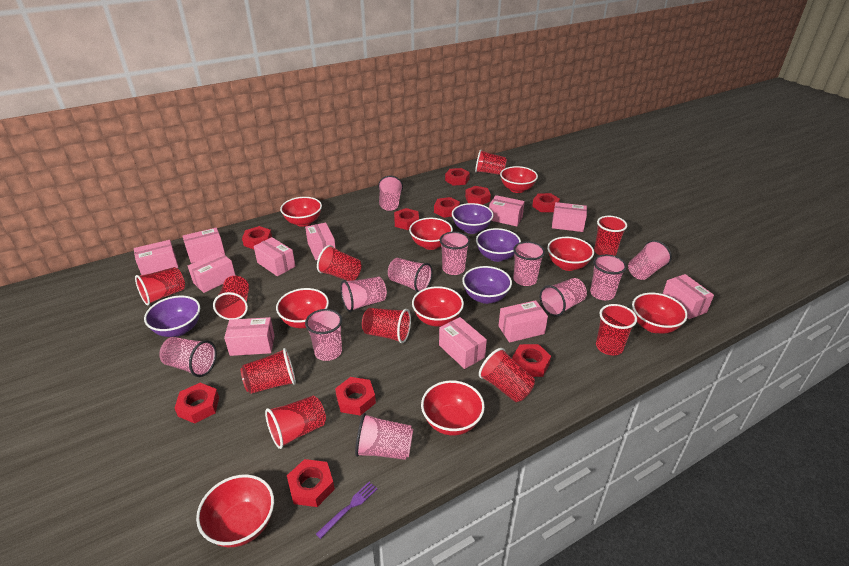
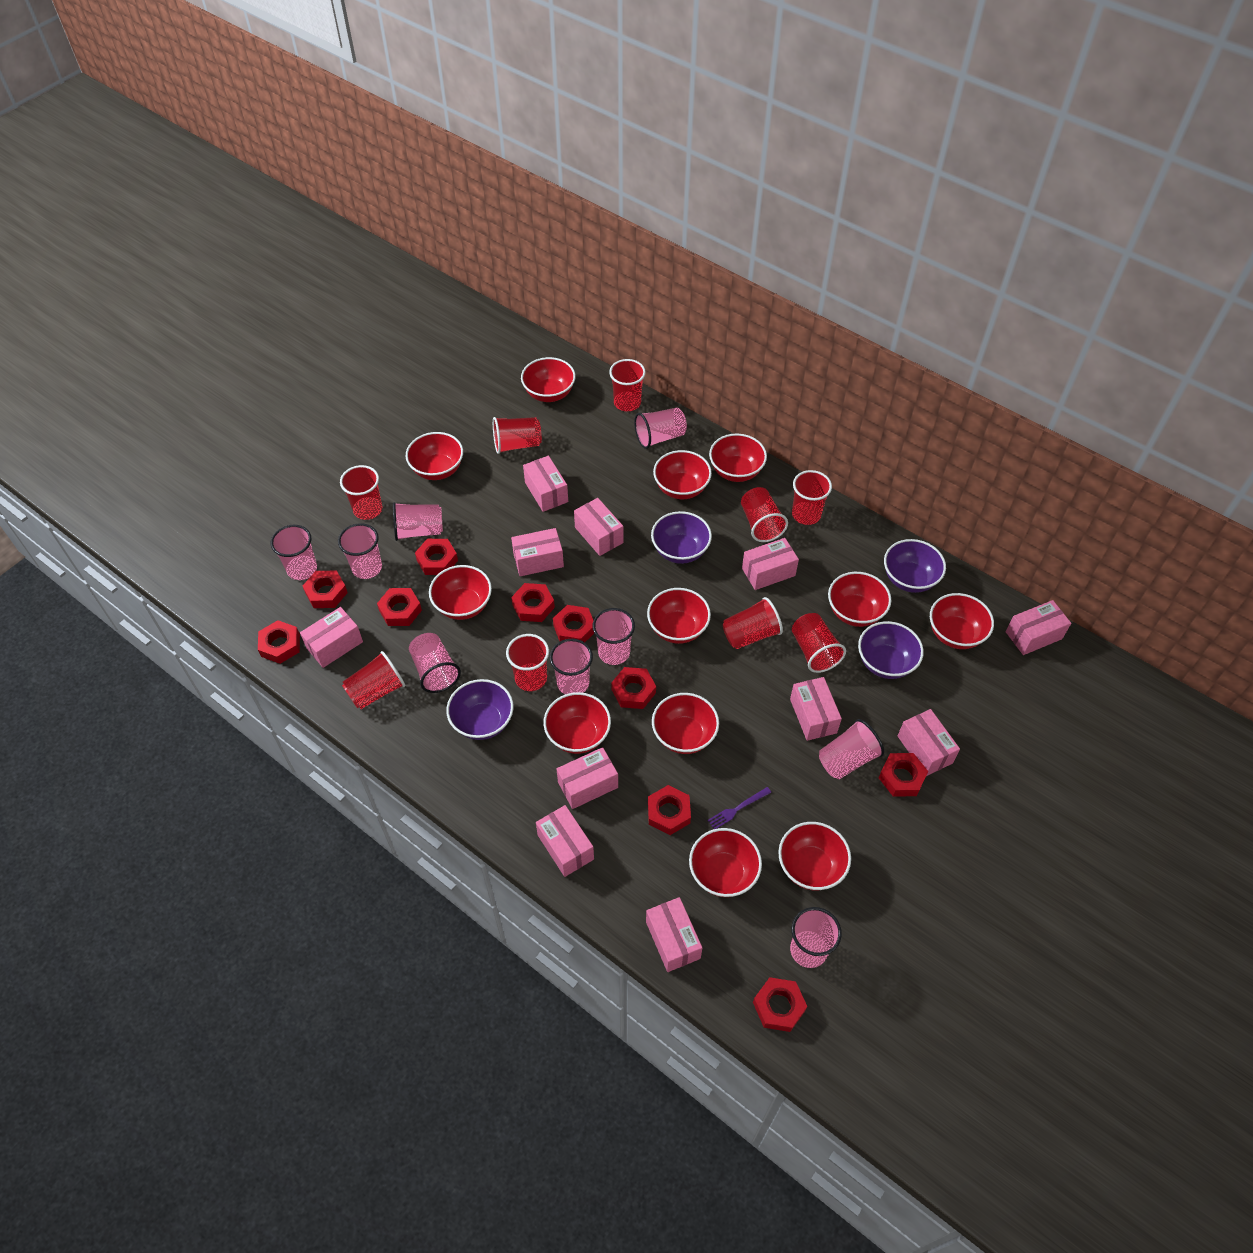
pink cup: [159,337,217,377] [305,309,342,361] [340,277,387,312] [355,413,413,460] [378,176,403,211] [388,258,433,292] [440,231,470,275] [513,241,545,286] [540,278,587,317] [590,254,627,300] [628,240,672,280] = 11 -> [271,525,317,580] [338,523,382,579] [393,502,443,541] [409,633,461,693] [550,639,593,694] [593,608,635,665] [634,408,687,449] [790,907,842,968] [819,719,884,779] = 9
red bowl: [196,474,274,547] [276,288,329,328] [280,197,322,227] [409,218,453,250] [412,286,464,327] [421,381,485,436] [500,166,538,193] [547,237,594,271] [632,293,688,334] = 9 -> [406,432,463,480] [429,565,492,620] [521,357,576,402] [543,692,611,754] [647,588,711,644] [652,693,719,754] [653,450,712,499] [689,828,762,897] [709,433,767,482] [778,822,851,890] [828,572,891,627] [930,593,994,649] = 12
red cup: [135,267,185,306] [213,276,249,320] [241,348,296,394] [265,396,326,449] [317,245,362,281] [362,308,411,343] [475,150,507,175] [479,348,535,402] [594,216,627,256] [596,304,637,355] = 10 -> [340,465,382,520] [342,651,405,709] [493,417,542,454] [506,634,549,691] [609,359,646,411] [723,597,783,649] [741,487,788,542] [792,470,832,525] [792,613,846,673] = 9

